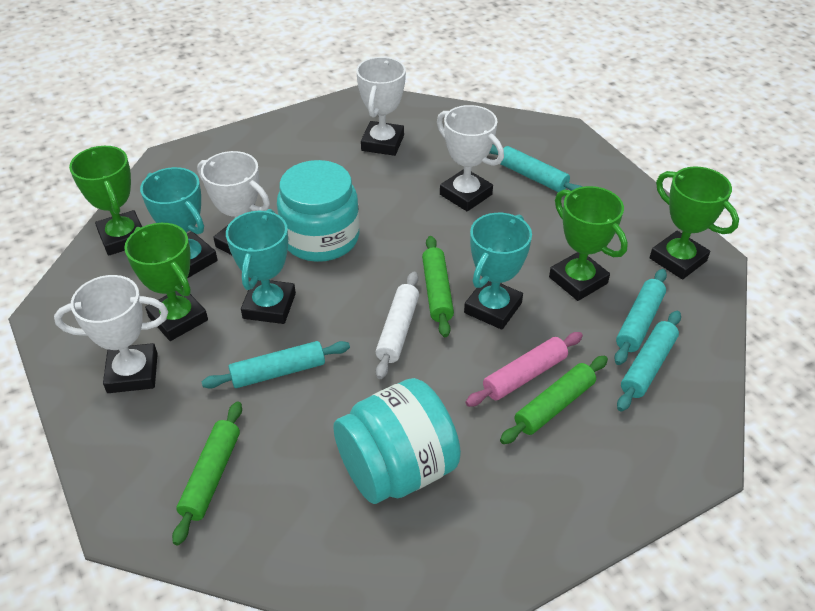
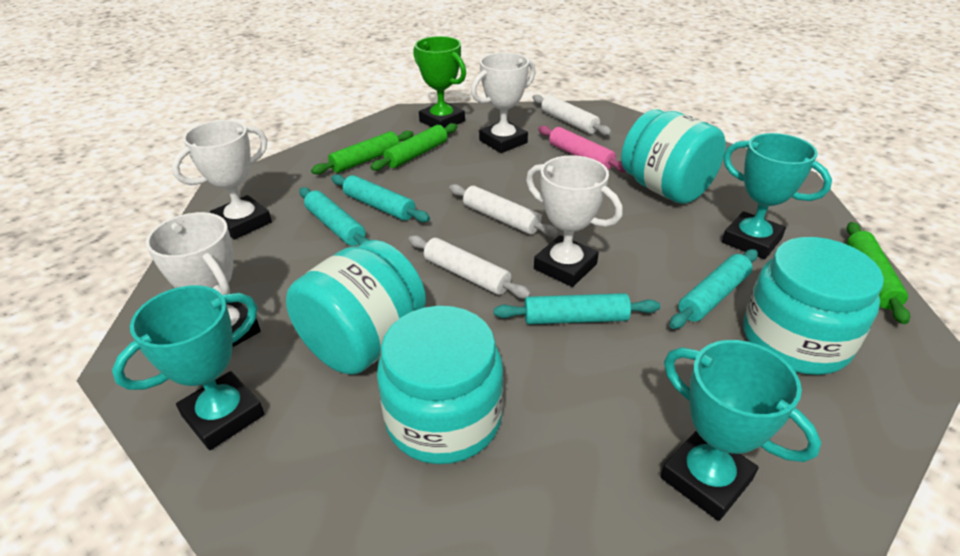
green trophy: [69,146,142,256] [124,223,208,341] [549,186,628,301] [650,167,739,279] = 4 -> [413,36,466,128] = 1
turquoise jar: [277,160,360,262] [333,378,461,504] = 2 -> [286,240,426,375] [377,306,504,464] [621,109,726,204] [743,237,884,375] = 4
white rolling pin: [376,272,419,379] = 1 -> [408,235,531,299] [449,184,559,237] [532,95,612,136] = 3

